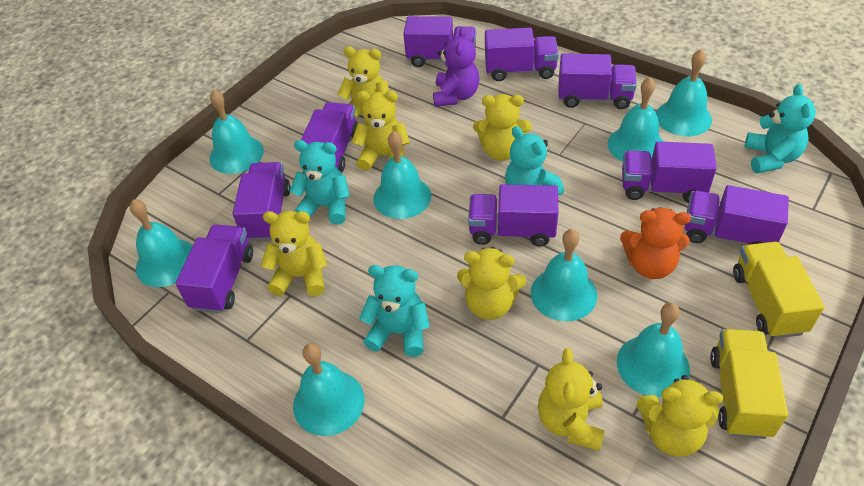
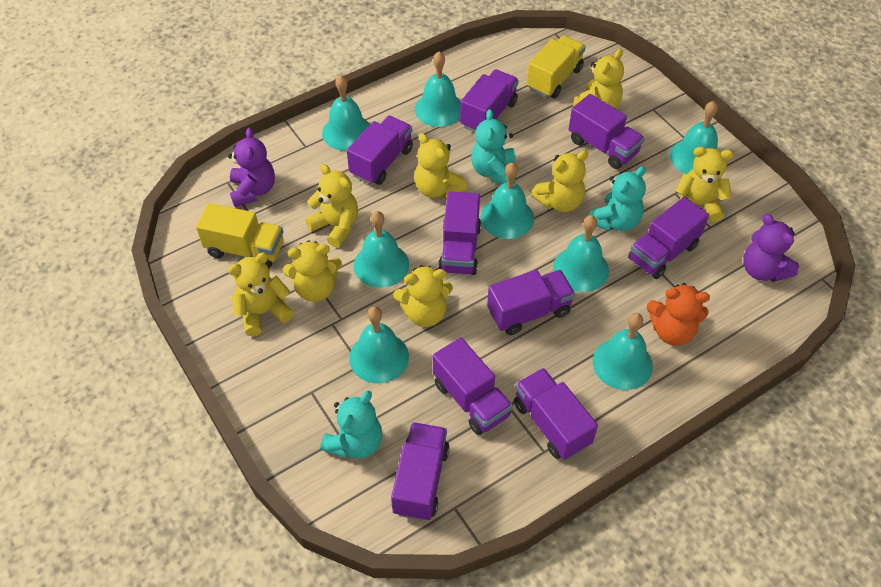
purple teddy bear: [433,27,479,107] = 1 -> [228,128,275,207] [743,214,799,282] = 2
turquoise teddy bear: [290,140,350,225] [359,265,430,357] [505,126,564,195] [745,84,816,173] = 4 -> [320,391,382,459] [471,109,516,184] [589,166,646,231] = 3
yellow teddy bear: [261,211,327,296] [337,46,389,118] [352,91,410,171] [457,247,526,320] [473,94,531,161] [538,348,605,451] [636,375,723,457] = 7 -> [228,252,294,336] [283,240,342,302] [305,164,358,248] [393,265,453,327] [414,133,467,198] [531,150,588,212] [572,49,624,109] [675,147,734,222] = 8

